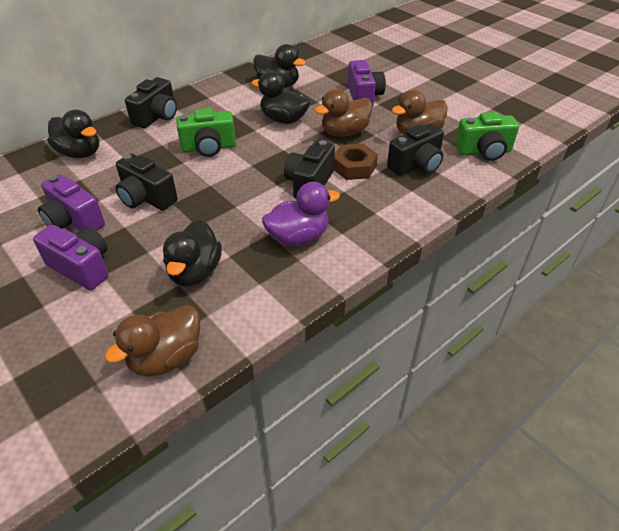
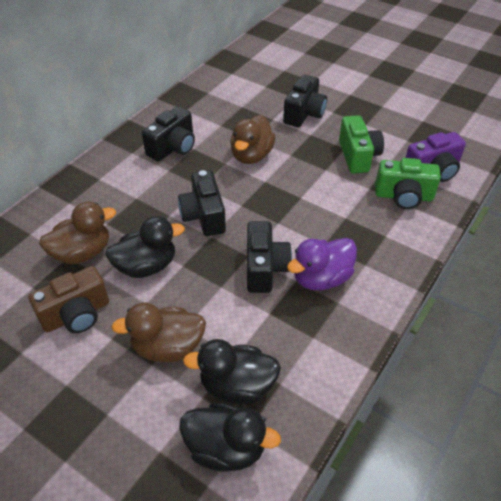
black duck: [47,110,99,158] [163,220,222,287] [252,71,310,124] [253,44,306,88] = 4 -> [105,216,185,278] [179,403,281,472] [183,339,281,405] = 3
brown camera: none = 0 -> [28,266,109,333] = 1
brown nut: [334,144,378,180] = 1 -> none = 0
purple camera: [33,225,109,290] [38,174,105,231] [348,60,386,107] = 3 -> [406,132,466,182] = 1

